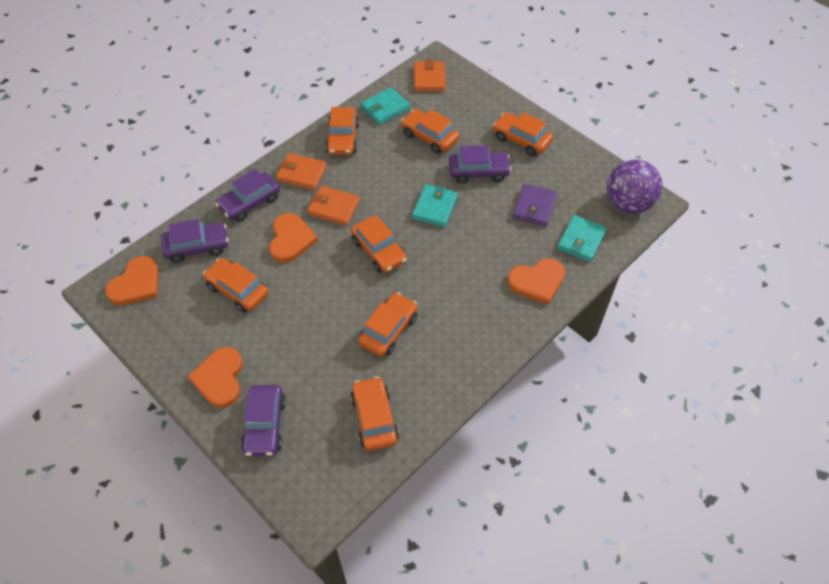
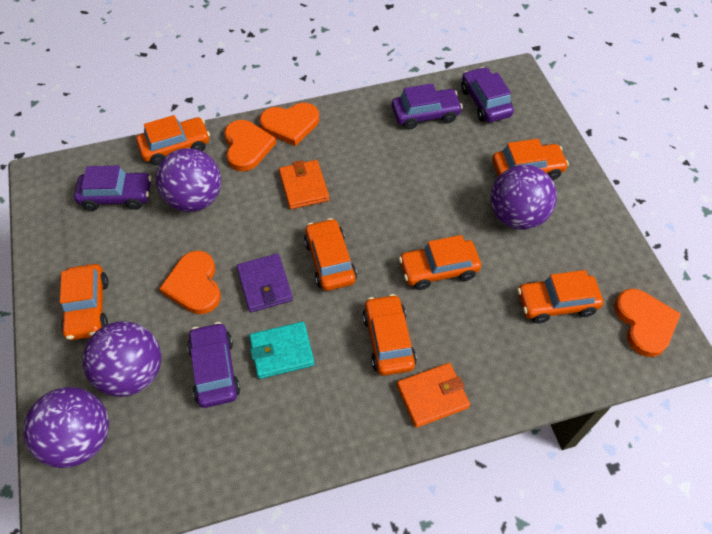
orange wallet: [276,153,327,190] [307,186,360,226] [414,60,446,92] = 3 -> [279,160,329,209] [397,363,470,428] = 2
purple ball: [607,160,663,214] = 1 -> [23,387,109,468] [82,321,161,397] [156,148,221,212] [490,165,557,230] = 4
turquoise wallet: [361,87,410,125] [412,184,458,227] [557,215,607,262] = 3 -> [249,322,315,379] = 1

